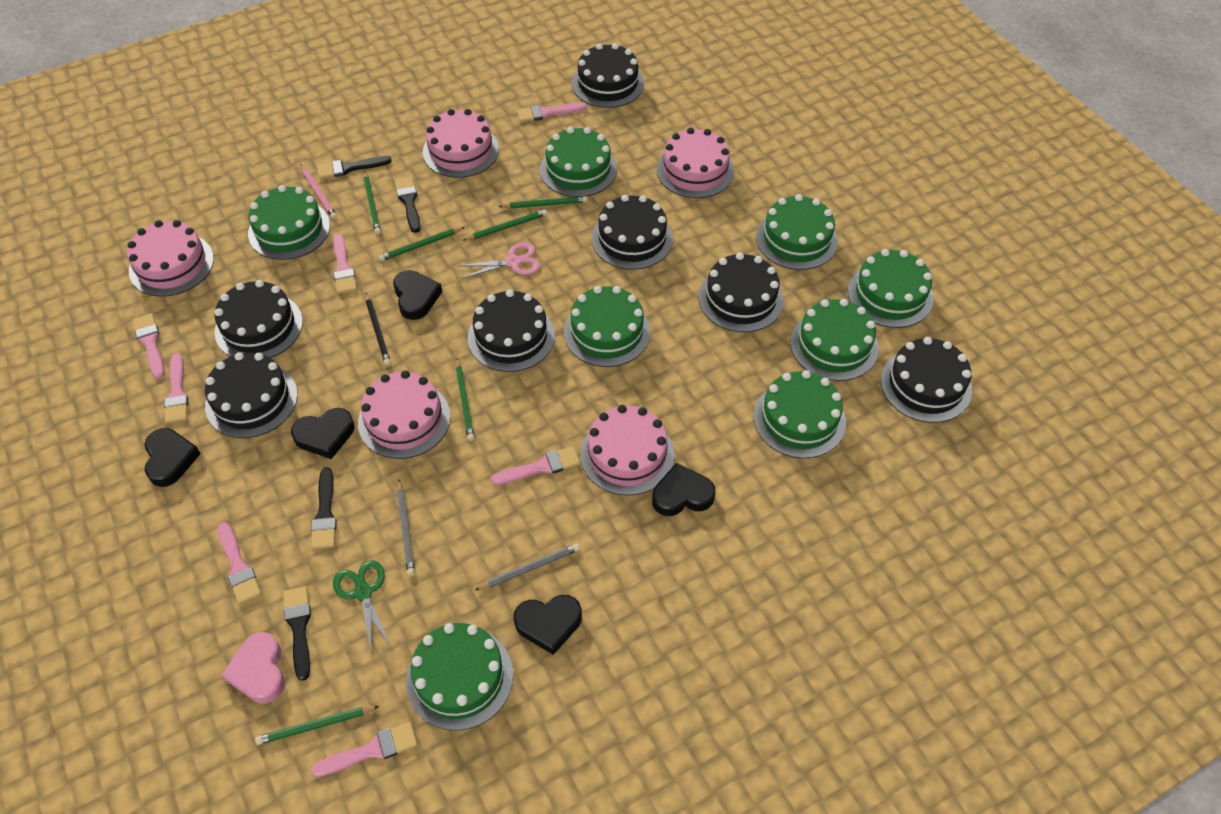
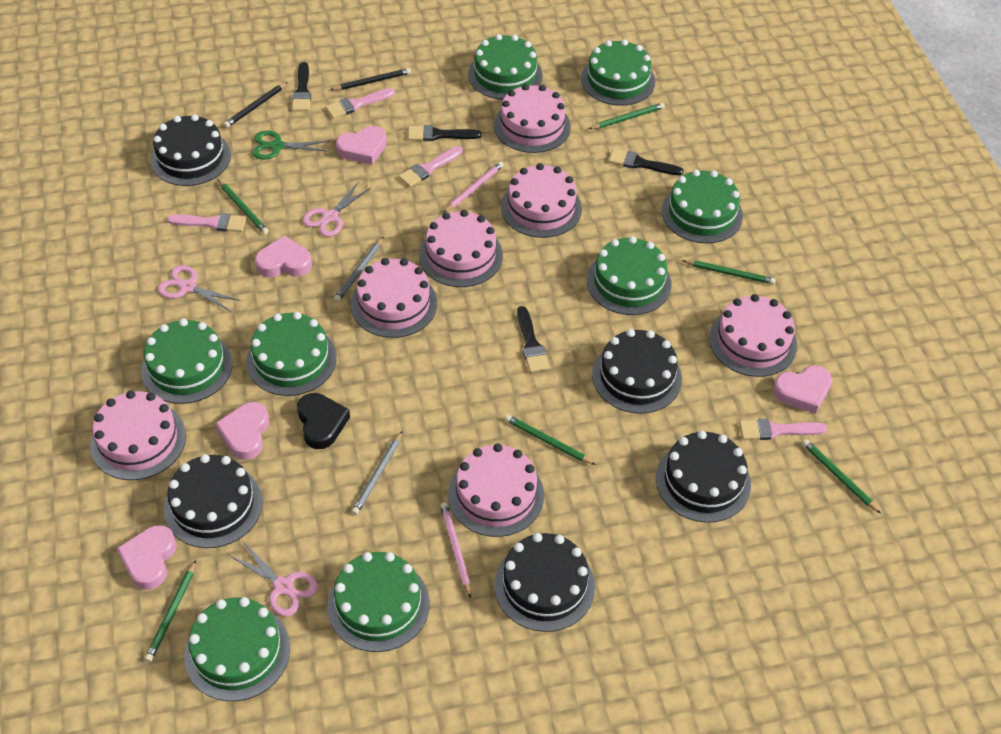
black cake: [205,352,298,438] [214,280,303,358] [468,289,555,372] [572,43,644,108] [592,195,673,270] [699,253,784,332] [881,337,972,423] = 7 -> [150,114,231,186] [164,454,263,548] [494,533,595,632] [592,329,682,414] [656,431,751,523] = 5
black heart: [144,428,201,487] [291,408,354,459] [393,270,442,320] [514,595,582,655] [652,463,715,516] = 5 -> [297,393,350,449] = 1
black pencil: [365,293,391,366] = 1 -> [224,82,288,128] [330,68,411,90] = 2
pink brush: [133,313,165,379] [164,353,188,424] [218,522,261,604] [311,722,418,777] [333,234,357,294] [491,446,580,485] [517,102,587,122] = 7 -> [167,213,246,232] [326,88,395,118] [398,146,462,187] [739,419,827,440] = 4
pink cake: [127,220,214,297] [358,370,450,459] [423,109,499,178] [580,405,674,496] [657,128,734,198] = 5 -> [90,390,186,480] [351,258,437,338] [419,210,503,287] [448,443,544,537] [494,84,571,153] [501,163,582,238] [709,294,797,377] = 7
pink heart: [221,632,285,704] = 1 -> [117,525,177,590] [215,402,269,460] [255,235,312,277] [336,126,387,165] [773,365,832,414] = 5
pink pencil: [300,163,337,219] = 1 -> [440,502,471,599] [443,162,504,213] = 2
pink scissors: [458,243,541,279] = 1 -> [158,265,241,312] [229,542,318,616] [303,181,371,237] = 3

